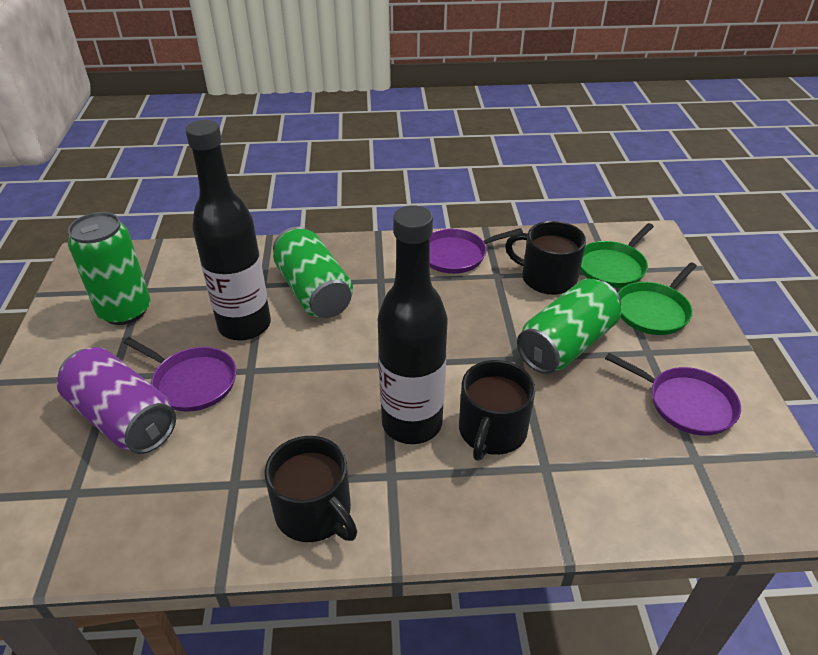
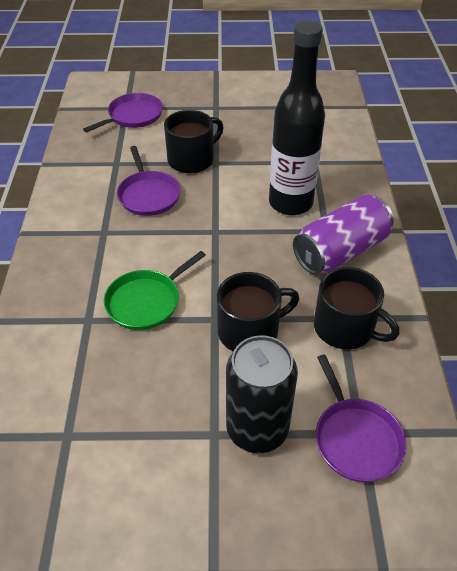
black bottle: [185,120,271,341] [378,205,448,444] = 2 -> [269,21,325,215] = 1
black can: none = 0 -> [226,335,298,453] = 1
green can: [68,212,151,325] [273,227,353,318] [517,278,621,374] = 3 -> none = 0
green pan: [580,223,654,288] [618,262,697,335] = 2 -> [104,251,206,330] = 1

